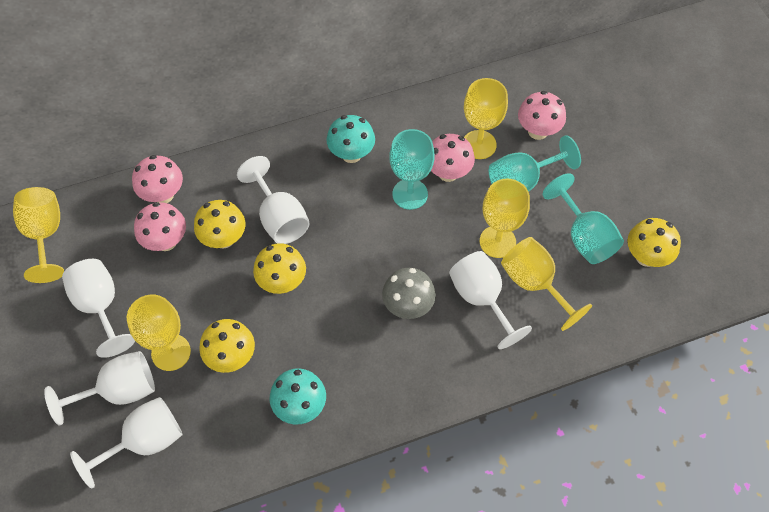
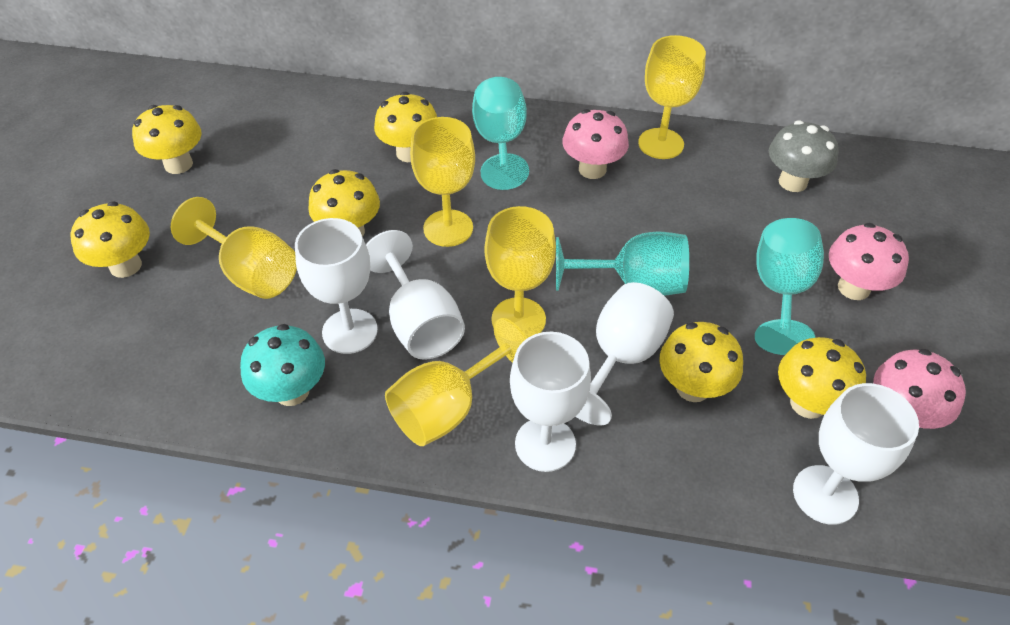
pink mushroom: [132,155,183,203] [134,202,186,251] [431,134,475,182] [518,91,566,140] = 4 -> [562,109,629,179] [829,223,909,300] [873,348,966,429] = 3
turquoise mushroom: [270,368,326,424] [327,115,375,163] = 2 -> [240,324,325,406] = 1
yellow mushroom: [194,200,245,249] [199,319,255,373] [253,243,306,294] [627,218,681,267] = 4 -> [70,201,150,278] [132,105,202,174] [308,169,380,237] [374,92,437,162] [659,322,743,402] [778,337,866,419] = 6

